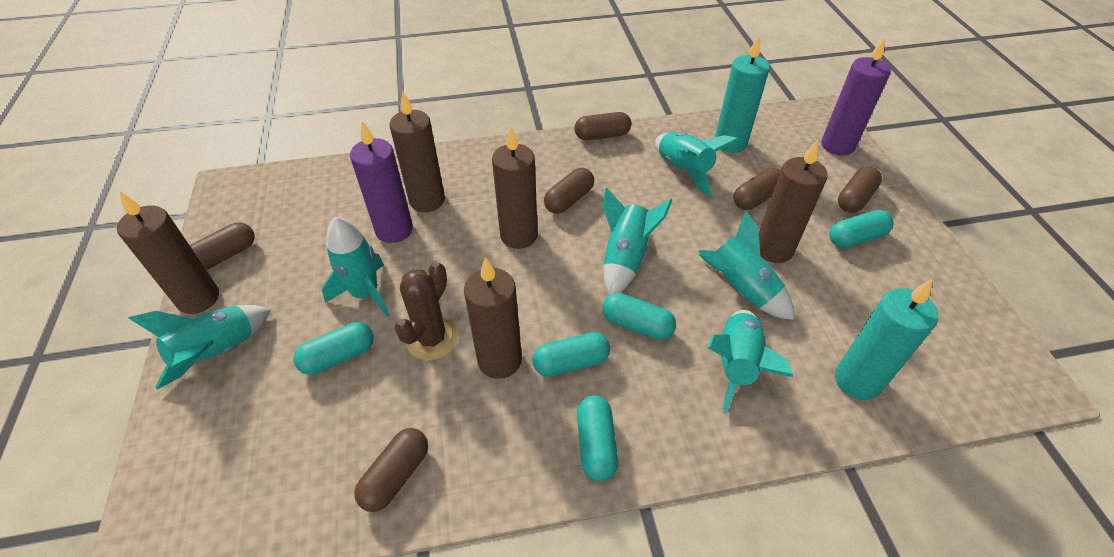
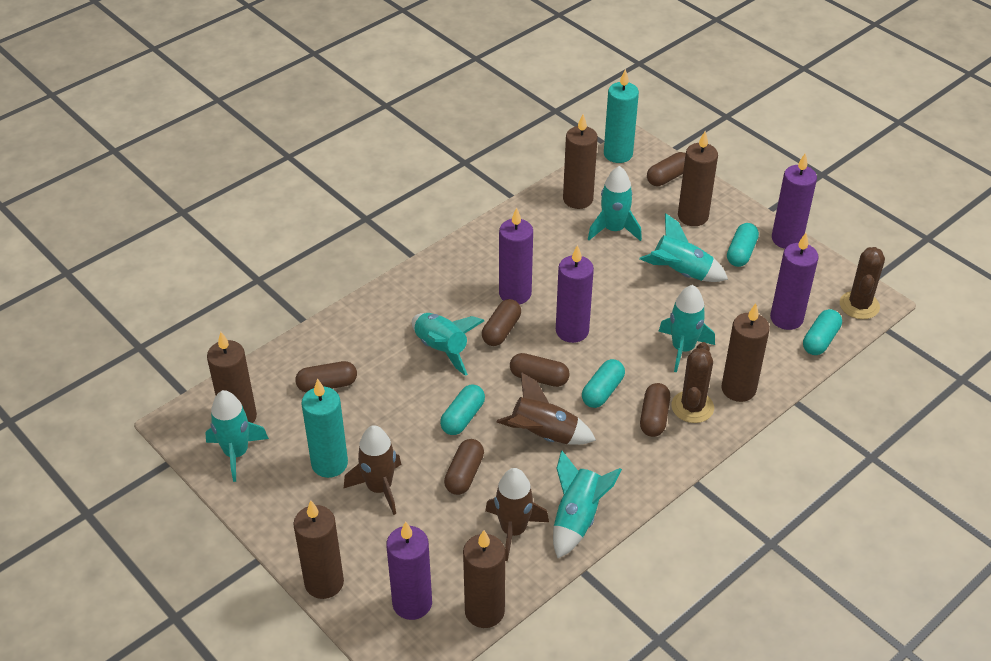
brown cactus: [394,262,458,360] = 1 -> [671,342,714,423] [840,247,885,319] = 2
brown candle: [117,191,219,314] [389,92,445,212] [464,257,522,379] [492,127,538,249] [759,140,828,263] = 5 -> [207,332,257,423] [293,500,344,599] [463,530,505,628] [563,114,598,209] [678,131,718,226] [721,303,770,402] = 6
brown rocket: none = 0 -> [344,425,401,515] [485,468,549,561] [497,372,596,445] = 3
purple candle: [350,121,413,243] [821,37,891,156] = 2 -> [386,521,432,620] [499,207,533,304] [556,245,594,343] [770,233,819,330] [772,153,817,249] = 5
turquoise capsule: [293,322,374,375] [532,332,610,377] [577,395,618,481] [602,293,676,340] [830,210,893,248] = 5 -> [440,385,485,435] [582,359,625,408] [727,223,759,267] [803,309,842,355] = 4

